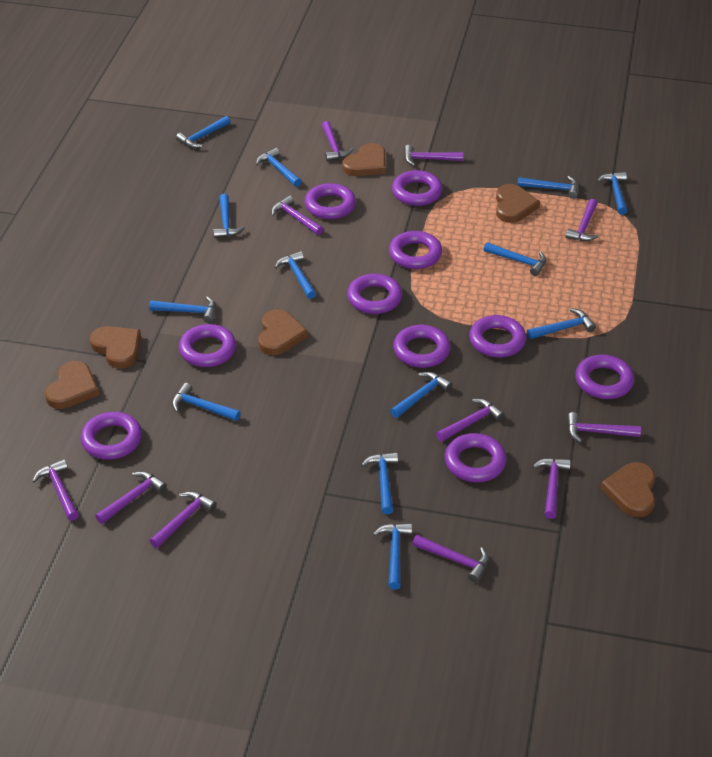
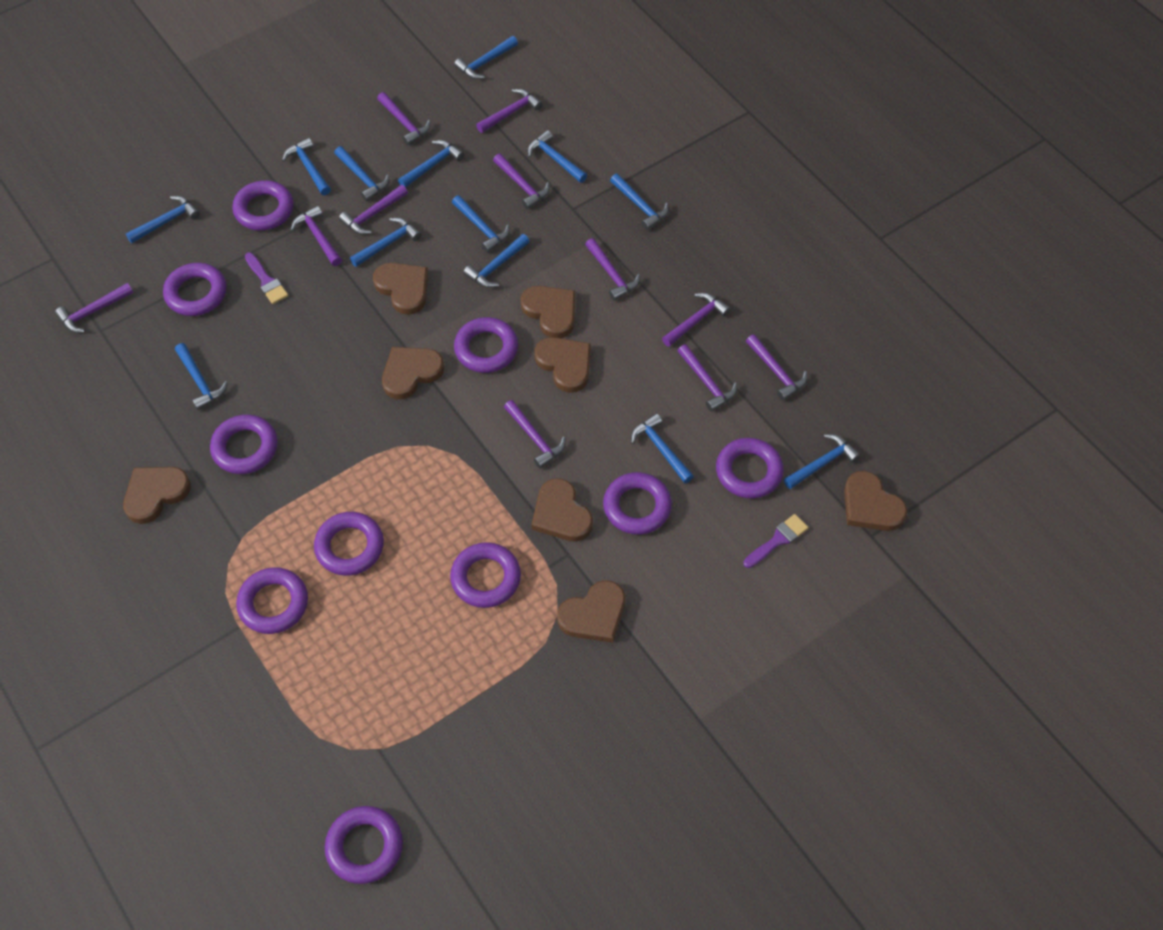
brown heart: [45,361,99,409] [90,326,141,369] [258,309,308,355] [342,143,385,176] [496,184,540,223] [601,462,655,517] = 6 -> [123,467,191,524] [373,263,428,315] [382,347,444,399] [521,286,575,338] [532,478,593,542] [535,337,591,393] [557,580,625,643] [844,471,907,531] = 8
purple brush: none = 0 -> [245,253,288,304] [744,514,809,568] = 2

